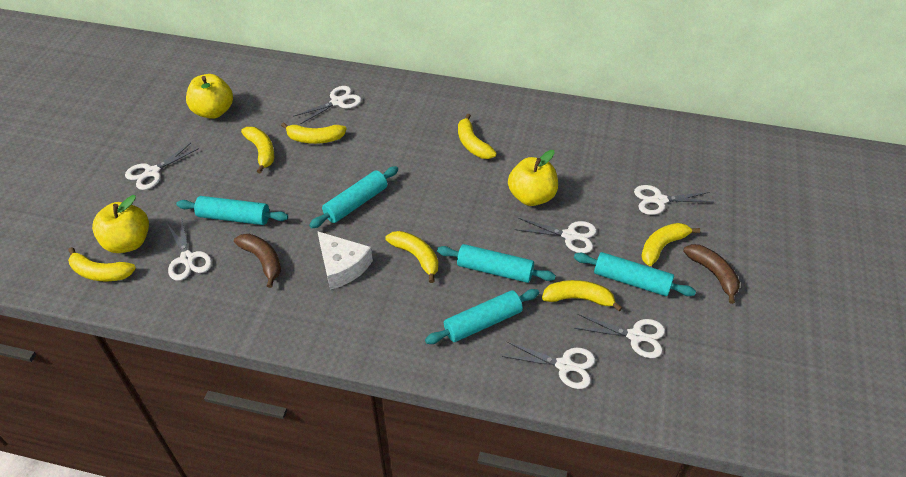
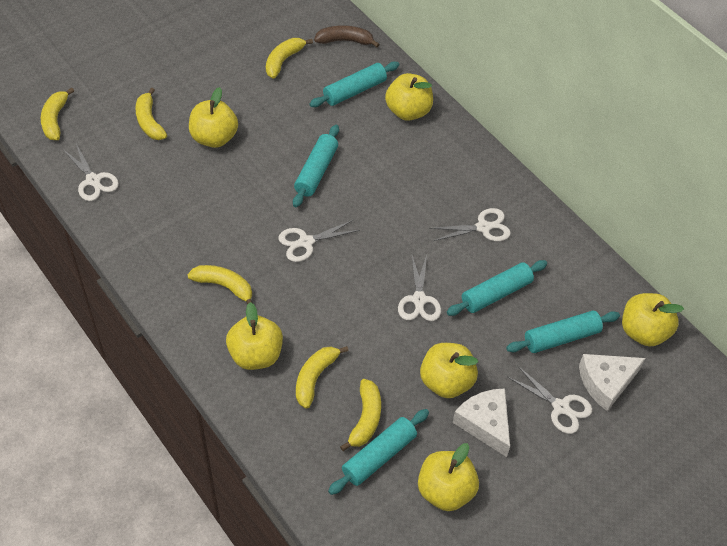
brown banana: [234,234,281,288] [683,244,740,304] = 2 -> [314,25,380,47] = 1
white cheese: [317,231,373,290] = 1 -> [453,388,510,457] [579,354,645,411] = 2
white scissors: [125,143,199,190] [168,218,212,281] [293,86,361,124] [502,341,595,389] [515,218,597,253] [574,314,665,358] [634,185,714,215] = 7 -> [64,144,119,201] [278,220,360,262] [398,255,441,321] [429,208,511,241] [508,366,592,434] = 5
yellow apple: [92,195,149,253] [186,74,233,119] [508,150,558,206] = 3 -> [189,87,238,148] [226,302,283,370] [385,73,433,121] [418,443,479,511] [420,343,478,398] [622,293,684,347] = 6
yellow banana: [68,247,136,281] [241,127,274,174] [281,122,347,144] [385,231,438,283] [458,114,497,159] [542,280,622,312] [641,223,700,266] = 7 -> [41,87,74,140] [135,88,167,140] [187,265,252,305] [266,38,313,79] [296,346,349,409] [340,379,381,451] = 6

